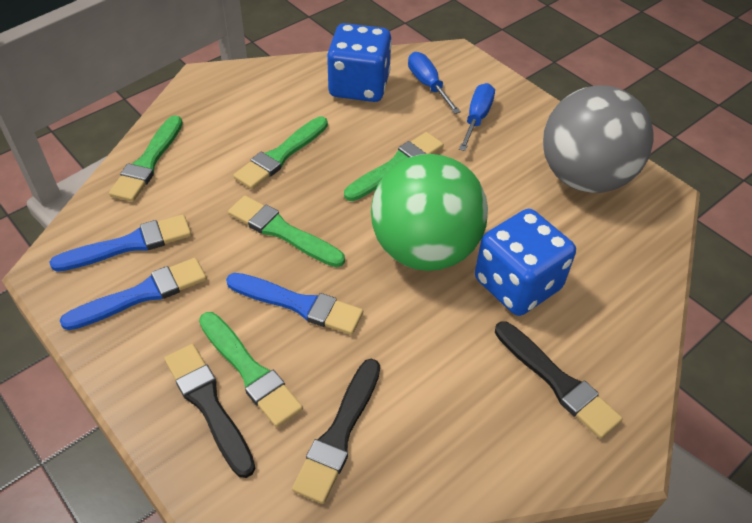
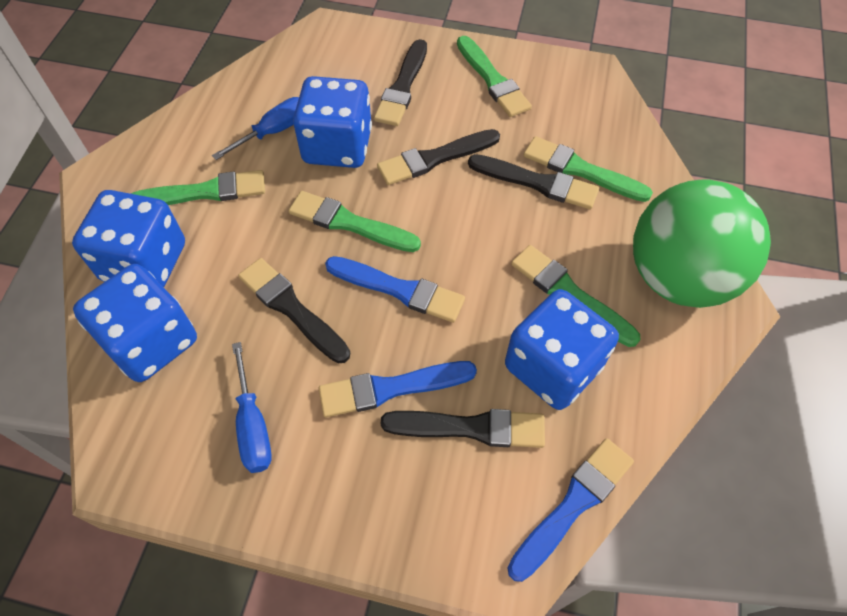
black brush: [164,344,255,478] [292,359,380,504] [495,321,623,439] = 3 -> [238,258,350,364] [374,39,427,126] [377,129,500,185] [380,409,545,448] [468,154,599,209] = 5
blue dice: [327,23,392,102] [475,209,576,316] = 2 -> [72,190,185,287] [73,264,197,382] [293,76,372,168] [505,289,619,410] = 4
grey ball: [543,85,654,193] = 1 -> none = 0

